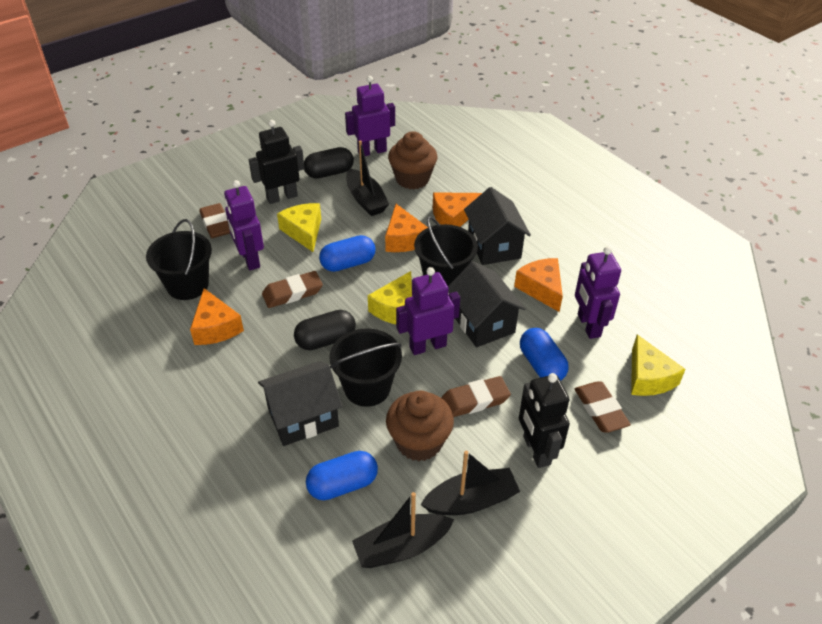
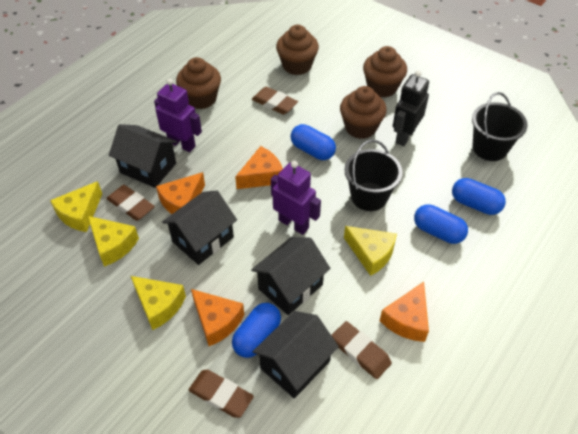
black boat: [346,140,389,216] [352,492,454,568] [420,450,520,515] = 3 -> none = 0
black bucket: [146,219,212,300] [330,328,402,407] [414,217,478,286] = 3 -> [344,140,403,211] [472,92,528,161] = 2
black capsule: [294,310,356,350] [304,147,354,179] = 2 -> none = 0
black house: [258,361,342,446] [448,261,525,347] [464,187,531,265] = 3 -> [109,124,177,188] [162,191,237,265] [251,237,330,315] [253,311,339,399] = 4
black robot: [249,120,305,204] [519,373,570,468] = 2 -> [393,70,429,146] = 1
blue capsule: [306,451,378,500] [319,235,376,272] [520,328,569,381] = 3 -> [232,303,281,358] [290,124,336,160] [414,204,468,244] [452,178,506,215] = 4
brown cupcake: [386,390,454,461] [388,131,437,189] = 2 -> [176,57,221,109] [276,25,319,75] [340,86,387,139] [363,46,407,98] = 4
purple robot: [224,180,264,270] [345,76,395,156] [396,267,460,355] [575,246,621,339] = 4 -> [154,78,202,152] [271,161,321,235] = 2
yellow cheese: [277,203,321,252] [368,271,412,324] [631,335,685,396] = 3 -> [50,181,102,232] [88,216,139,267] [131,276,186,330] [344,226,397,276] = 4

